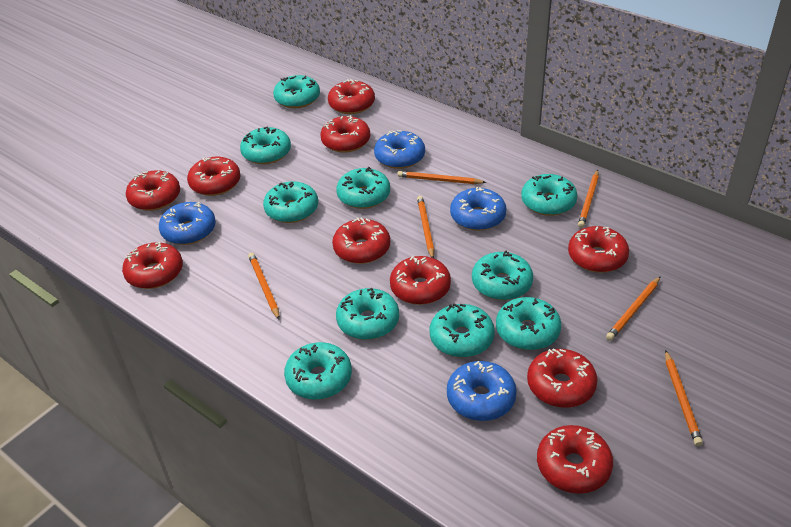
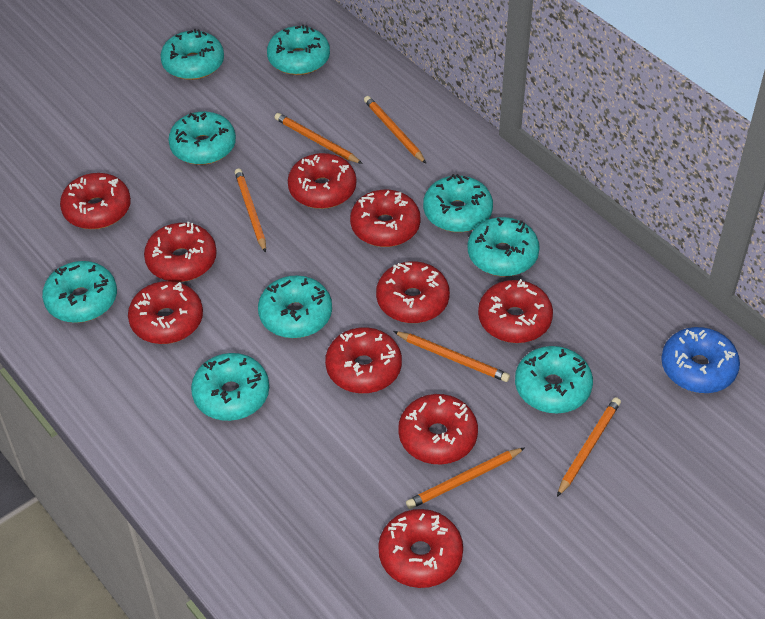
blue donut: [159,202,216,245] [374,130,425,169] [447,361,517,421] [450,186,506,231] = 4 -> [661,327,740,393] = 1
turquoise donut: [240,126,291,164] [263,181,318,223] [273,75,320,108] [284,342,352,400] [336,167,390,209] [336,288,399,340] [430,303,495,357] [472,250,533,300] [496,297,561,350] [521,174,577,216] = 10 -> [42,261,117,323] [160,29,224,80] [168,112,236,165] [191,353,269,421] [258,275,332,338] [267,24,330,75] [423,174,493,232] [468,217,540,276] [515,346,593,413] = 9

